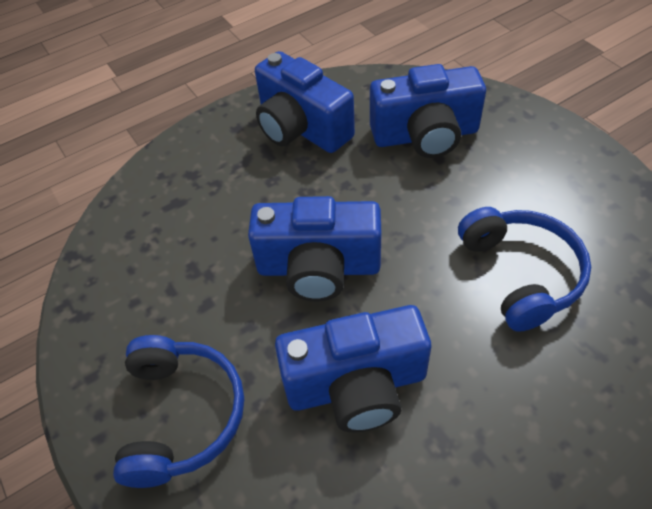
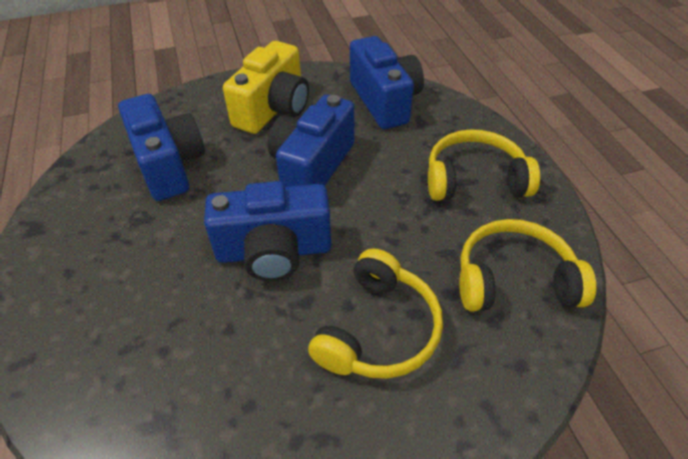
blue headphones: [113,335,244,488] [458,207,591,332] = 2 -> none = 0
yellow camera: none = 0 -> [223,41,309,134] = 1
yellow headphones: none = 0 -> [308,248,443,379] [428,129,540,201] [459,219,596,311] = 3

